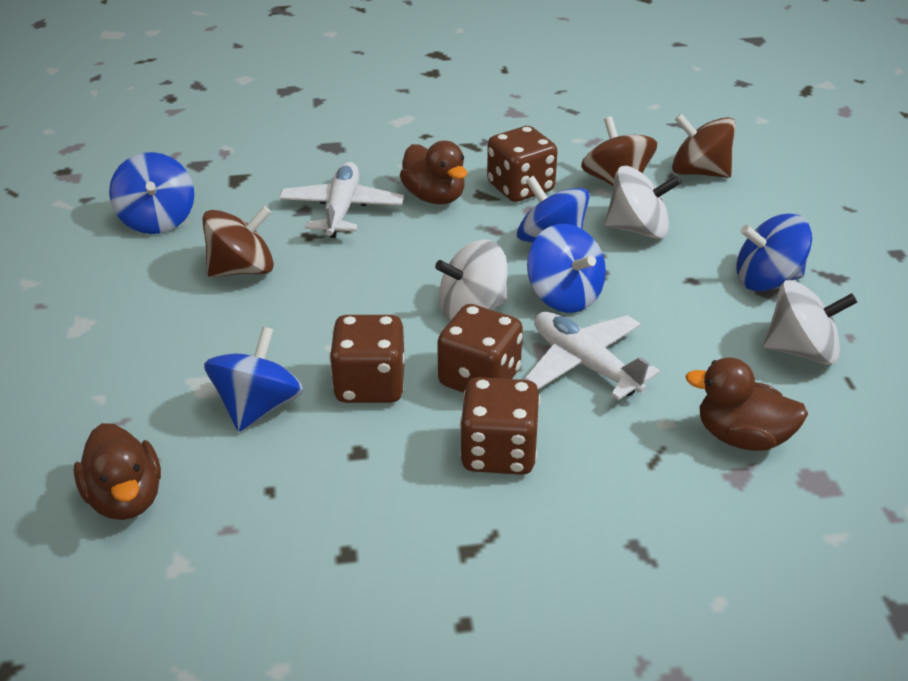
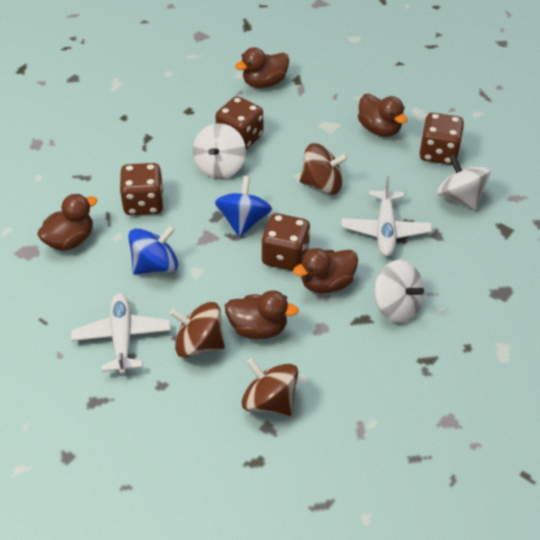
blue spinning top: [109,152,194,234] [204,327,303,432] [517,176,590,243] [527,224,606,313] [736,214,812,291] = 5 -> [128,225,178,275] [215,176,272,237] = 2
brown duck: [74,423,161,520] [400,141,467,204] [686,357,808,451] = 3 -> [37,194,97,251] [225,290,299,339] [235,47,289,88] [293,248,358,293] [358,94,407,137] = 5

